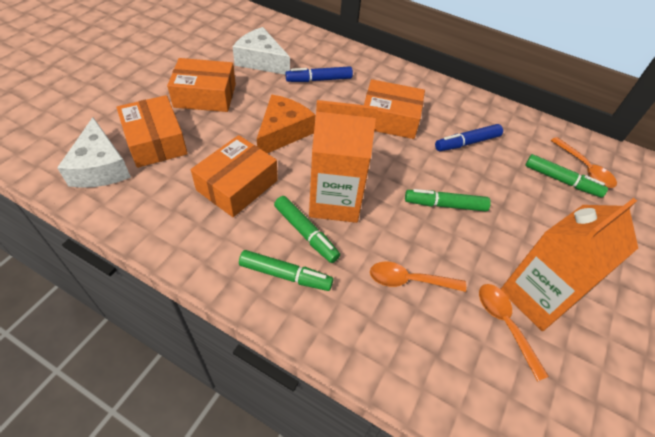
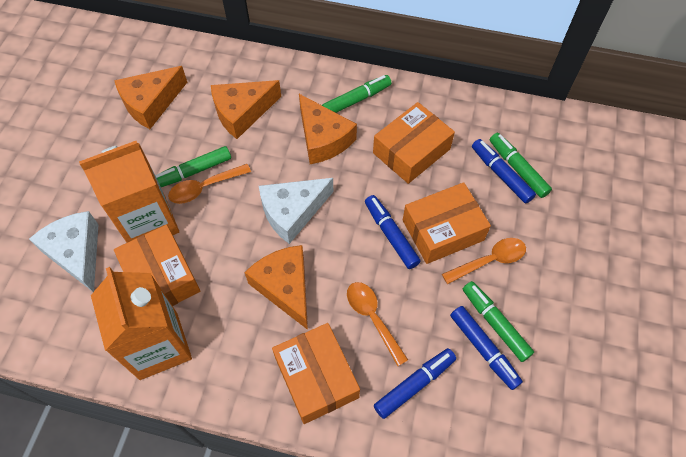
blue marker: [285,66,353,82] [435,124,503,151] = 2 -> [365,195,421,269] [374,348,456,419] [450,306,523,390] [472,139,536,204] = 4
orange cheese: [257,95,315,153] = 1 -> [114,66,187,129] [211,80,281,139] [244,245,308,330] [299,94,357,164] = 4

